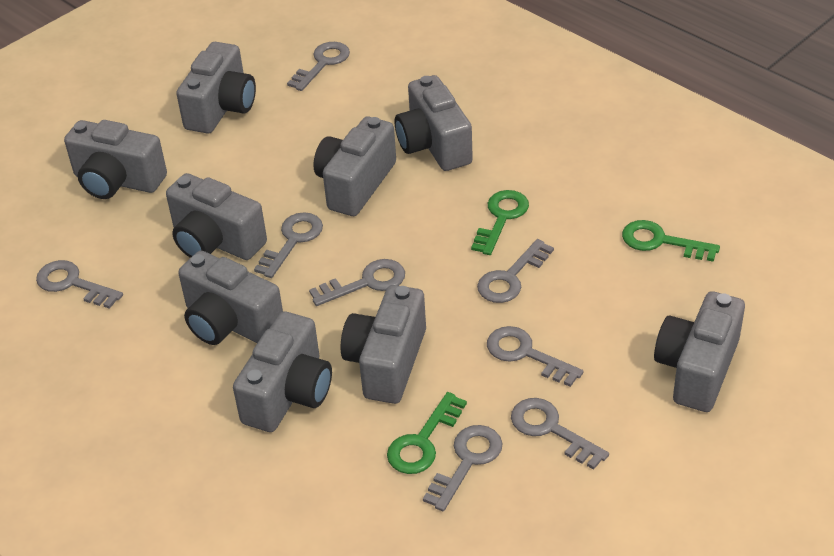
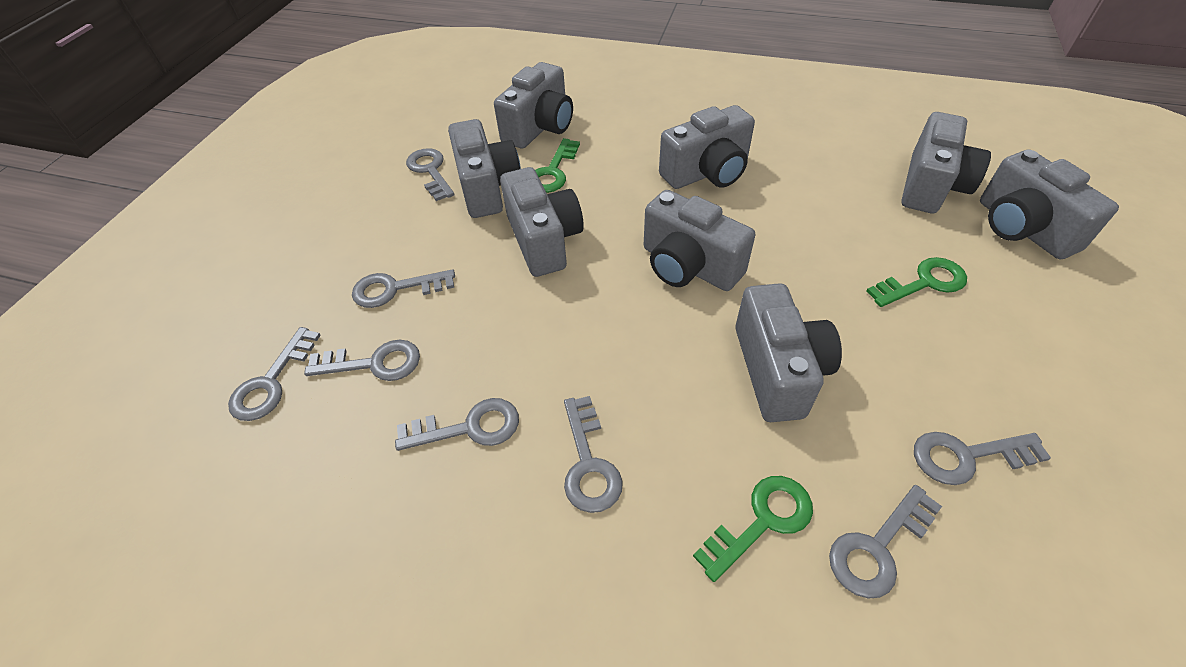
grey camera: [64,120,167,199] [166,173,267,260] [176,42,256,133] [178,251,283,345] [233,311,332,432] [313,117,396,216] [340,285,426,404] [395,75,473,171] [654,291,745,412] = 9 -> [448,119,521,218] [494,62,573,149] [500,167,584,277] [644,190,755,291] [659,105,755,189] [735,283,842,422] [901,112,991,213] [980,150,1119,259] = 8

